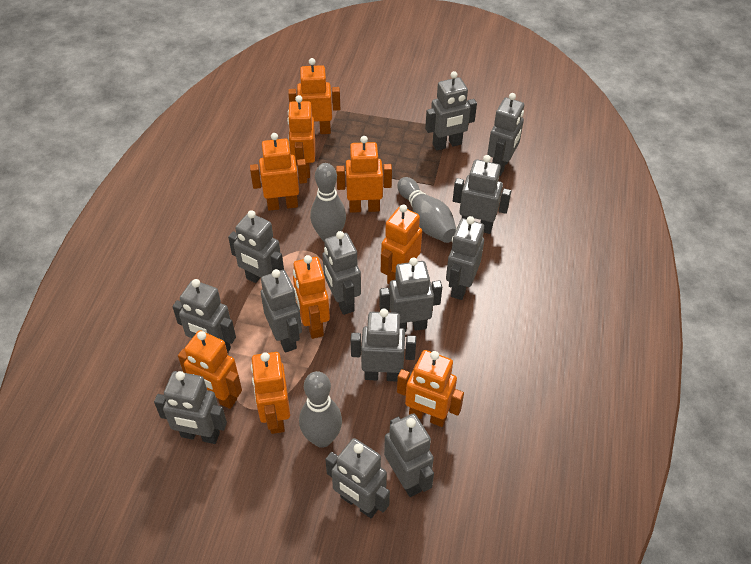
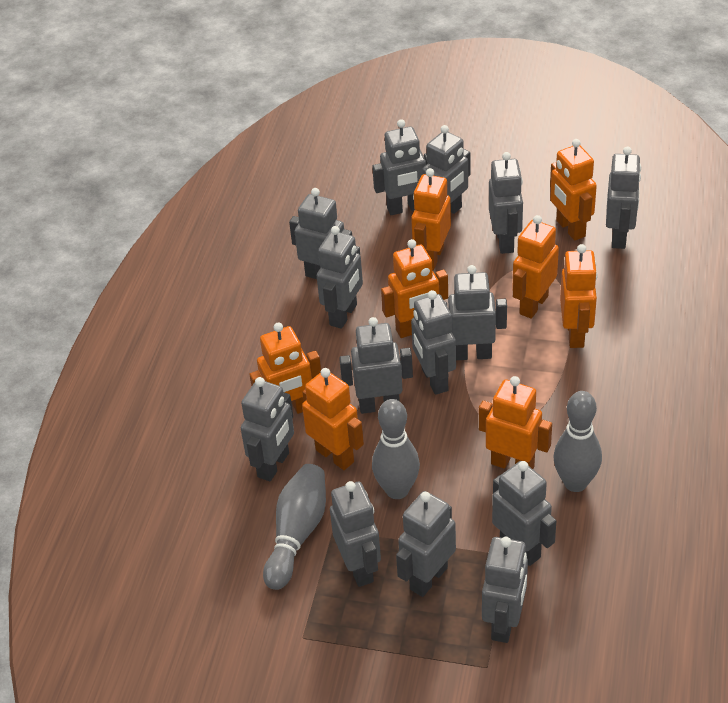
grey robot: [154,371,227,444] [172,279,236,353] [228,210,284,283] [261,269,302,353] [322,231,361,315] [325,438,390,518] [351,309,416,382] [379,257,442,332] [384,413,434,497] [425,71,477,151] [446,216,484,300] [453,155,511,234] [487,93,524,176] = 13 -> [241,377,294,481] [289,188,352,279] [317,226,363,329] [330,481,381,587] [339,317,413,414] [372,119,428,215] [396,491,456,597] [411,290,456,395] [422,125,470,214] [445,265,507,360] [482,537,528,643] [489,152,523,254] [492,461,556,566] [606,147,641,249] = 14
orange robot: [178,330,242,409] [250,133,307,211] [251,352,290,434] [287,95,315,178] [288,58,340,134] [293,255,330,339] [336,136,392,213] [381,205,422,284] [397,350,464,427] = 9 -> [249,323,321,414] [302,368,364,470] [381,239,448,338] [411,168,451,270] [479,376,552,469] [512,215,559,319] [550,139,597,241] [560,244,598,348] = 8

